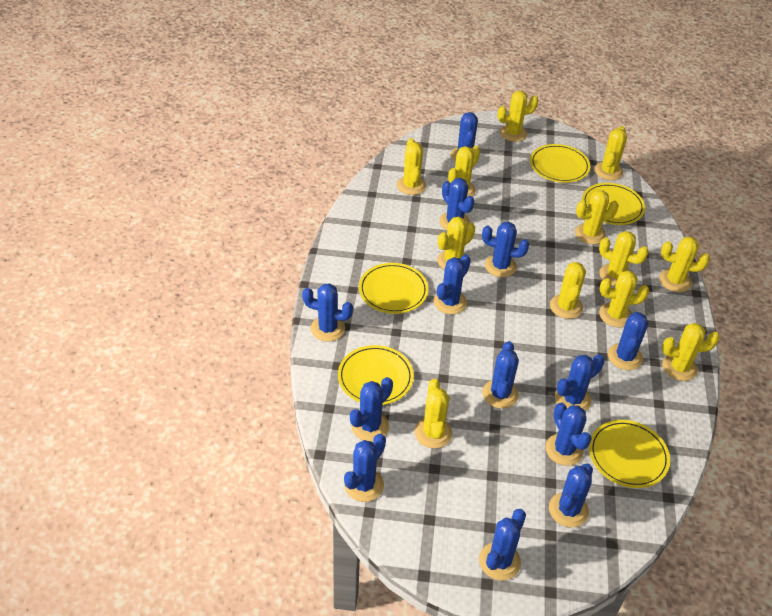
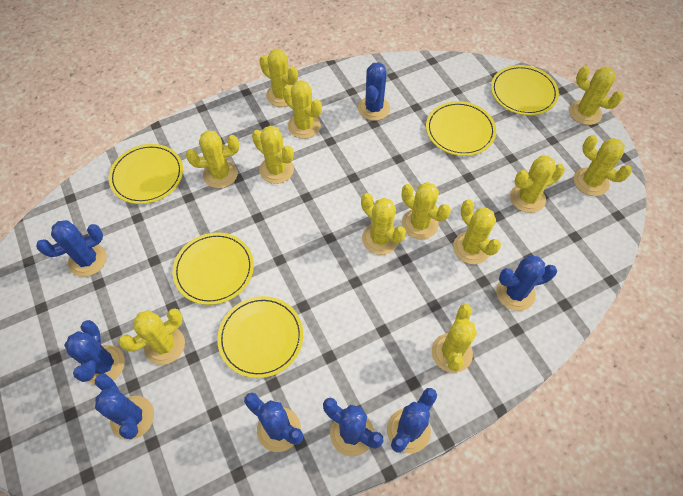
blue cactus: [302,283,353,342] [344,434,386,502] [350,377,393,442] [434,254,471,314] [439,178,474,230] [451,112,478,161] [479,509,526,581] [482,222,529,277] [482,341,519,409] [545,402,592,466] [549,464,593,528] [555,354,605,411] [608,312,648,370] = 13 -> [36,220,107,277] [64,320,125,385] [95,374,154,440] [244,393,303,452] [323,398,383,456] [358,62,390,121] [387,388,437,453] [496,255,557,311] = 8

